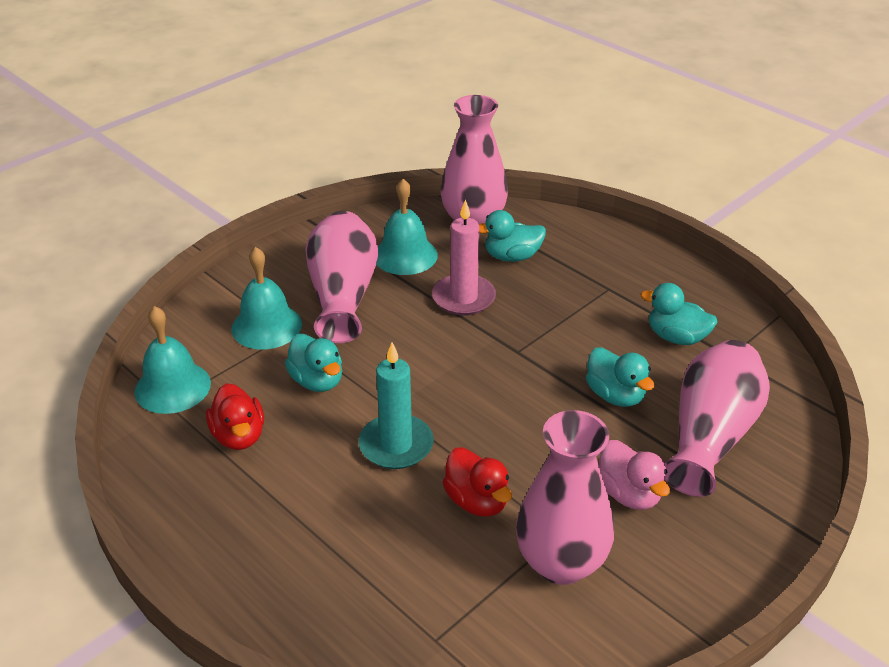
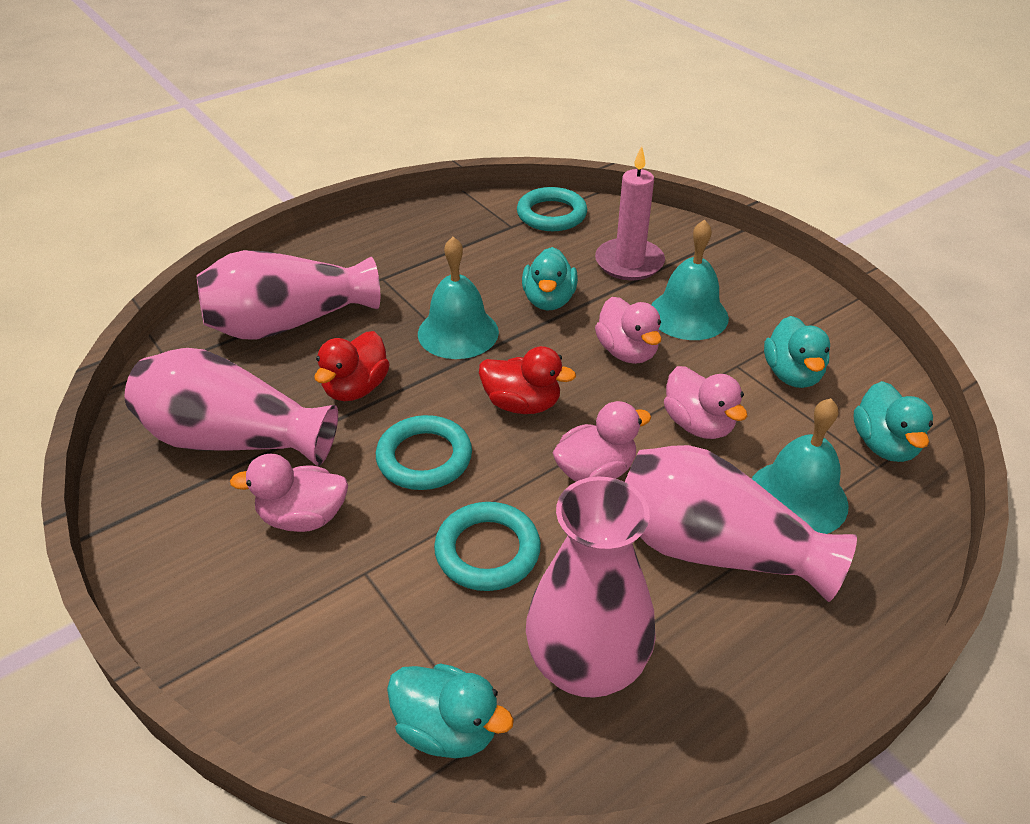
pink duck: [599,440,670,510] = 1 -> [230,454,348,532] [553,401,652,482] [595,297,662,364] [664,366,748,439] = 4
turquoise candle: [359,342,434,469] = 1 -> none = 0
turquoise ring: none = 0 -> [376,415,472,490] [434,502,541,591] [517,187,587,231] = 3

